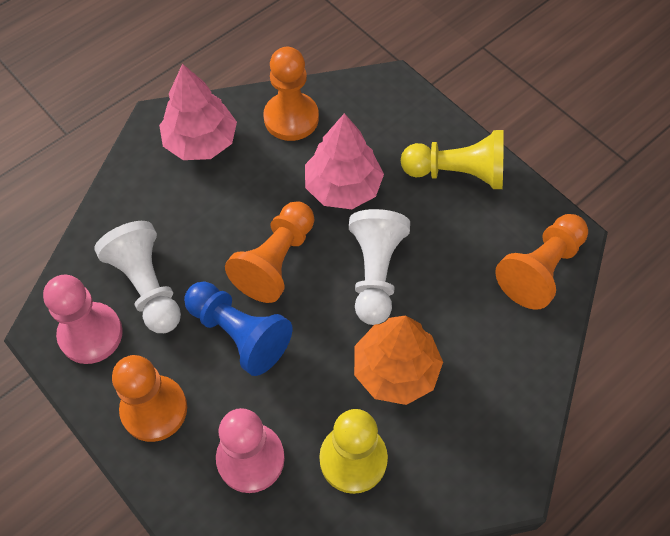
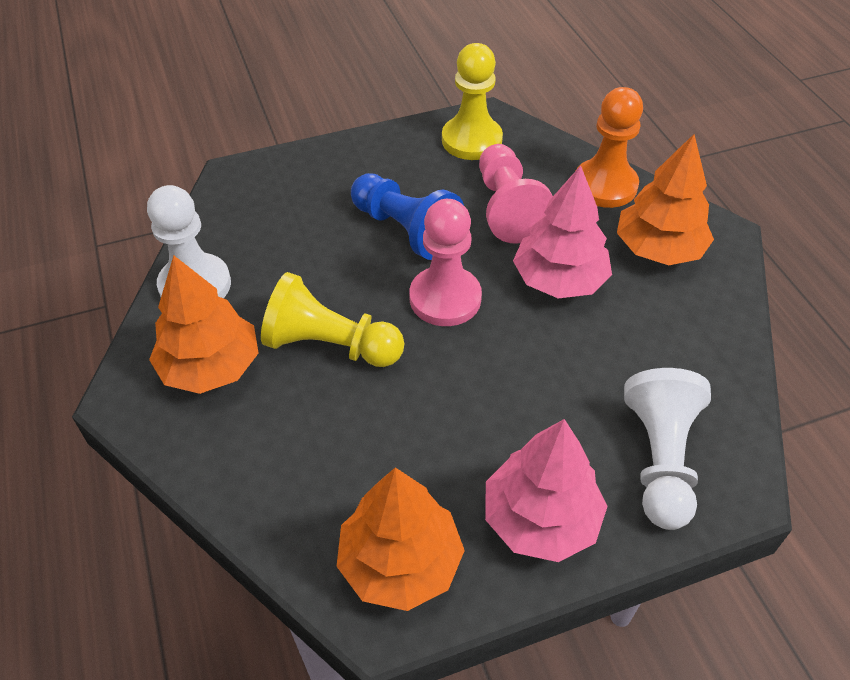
orange pawn: [112,355,187,442] [225,201,314,303] [263,47,319,141] [495,214,588,310] = 4 -> [576,87,643,208] = 1
orange tree: [354,315,443,405] = 1 -> [149,255,258,394] [336,468,465,611] [617,134,714,265] = 3

